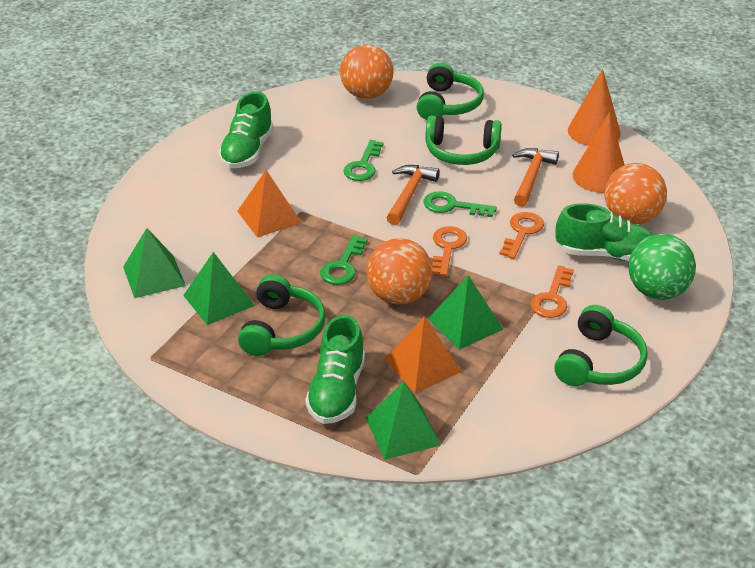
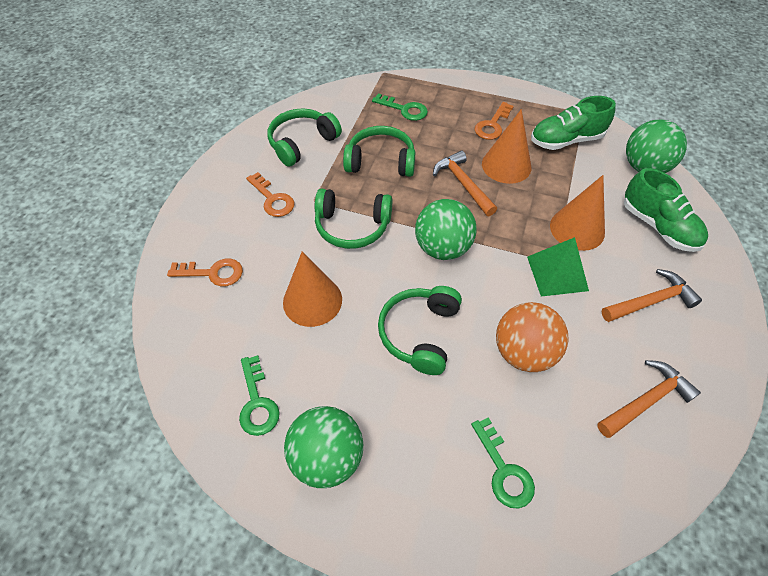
green ball: [628,234,696,300] = 1 -> [284,406,363,488] [415,199,477,260] [626,119,687,173] = 3
green pyramid: [123,228,186,298] [183,252,255,325] [366,382,441,460] [428,275,503,350] = 4 -> [527,237,589,297] = 1
green shoe: [218,92,274,168] [305,315,365,424] [555,203,654,261] = 3 -> [531,96,616,150] [624,168,708,252] = 2
orange ball: [340,44,393,99] [367,238,433,305] [605,163,667,224] = 3 -> [496,302,569,372] = 1
orange cone: [568,69,621,146] [573,112,624,193] = 2 -> [283,251,342,327] [482,109,531,184] [550,175,605,251] = 3
orange hammer: [387,165,440,225] [512,148,559,207] = 2 -> [433,150,497,216] [597,360,701,438] [602,269,702,322] = 3
orange pyramid: [237,170,302,238] [384,316,462,393] = 2 -> none = 0

